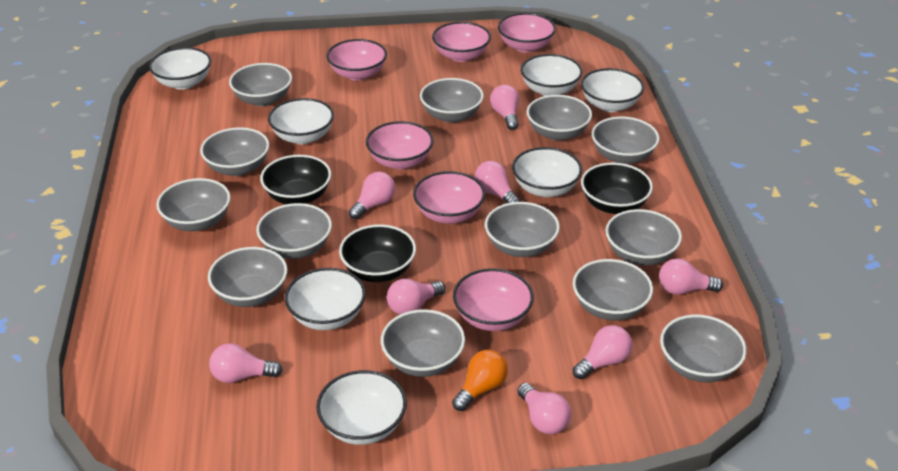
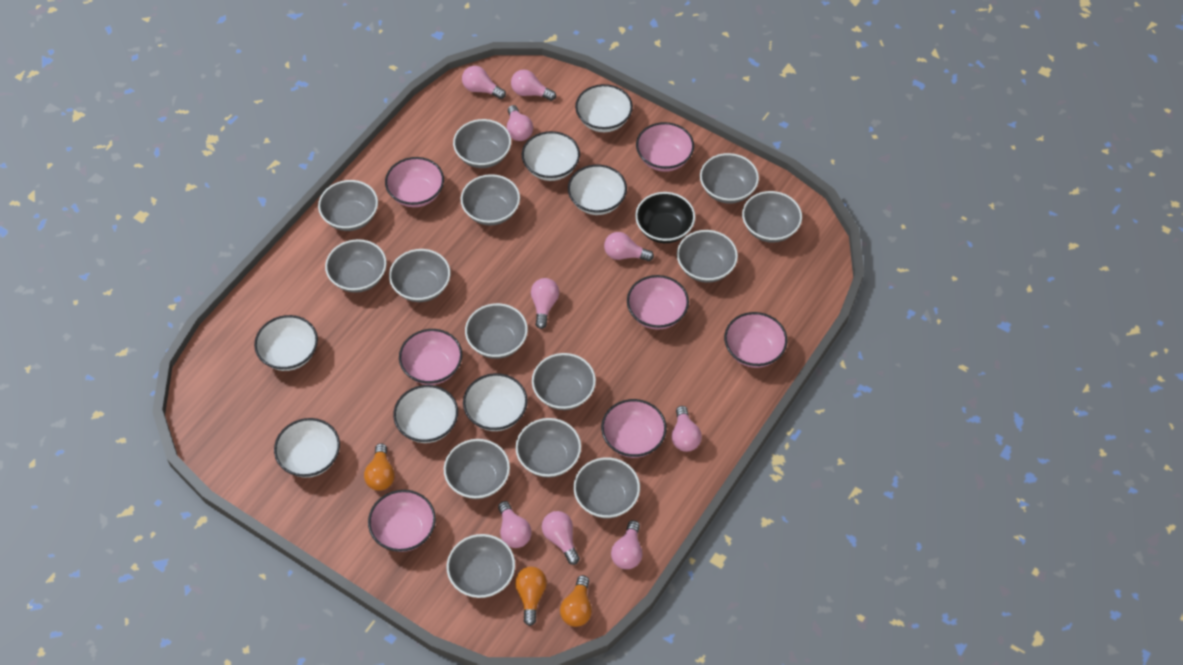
black bowl: [260,155,331,204] [339,224,416,282] [581,162,653,214] = 3 -> [635,192,695,243] = 1
grey bowl: [156,178,230,231] [200,127,269,176] [208,247,288,307] [229,63,292,106] [256,203,332,259] [381,309,465,377] [420,78,484,123] [485,202,560,257] [527,95,592,141] [573,259,653,320] [592,116,659,164] [606,209,682,265] [660,315,747,382] = 13 -> [318,180,378,231] [325,239,387,293] [389,249,451,302] [444,439,510,499] [447,534,515,598] [453,119,511,168] [460,174,520,225] [465,303,528,359] [515,418,581,478] [532,353,596,410] [573,457,640,518] [677,230,738,283] [700,153,759,204] [742,191,802,243] = 14
orange light bulb: [452,350,508,411] = 1 -> [364,443,395,491] [515,567,547,626] [560,575,592,627] = 3
pink bowl: [326,39,387,81] [366,121,433,169] [413,171,485,224] [432,22,491,62] [453,268,534,331] [498,13,556,53] = 6 -> [368,490,436,552] [385,157,444,207] [399,329,462,385] [601,399,667,458] [627,275,689,330] [636,122,694,172] [724,312,787,368] = 7
pink light bulb: [209,343,283,383] [348,172,396,219] [387,279,445,315] [475,161,520,203] [490,85,519,130] [517,383,571,434] [573,325,632,379] [659,259,723,295] = 8 -> [462,66,506,99] [498,501,531,548] [507,105,533,141] [511,69,556,101] [531,278,559,329] [542,511,580,565] [604,232,654,261] [611,520,643,569] [671,406,702,452] = 9

